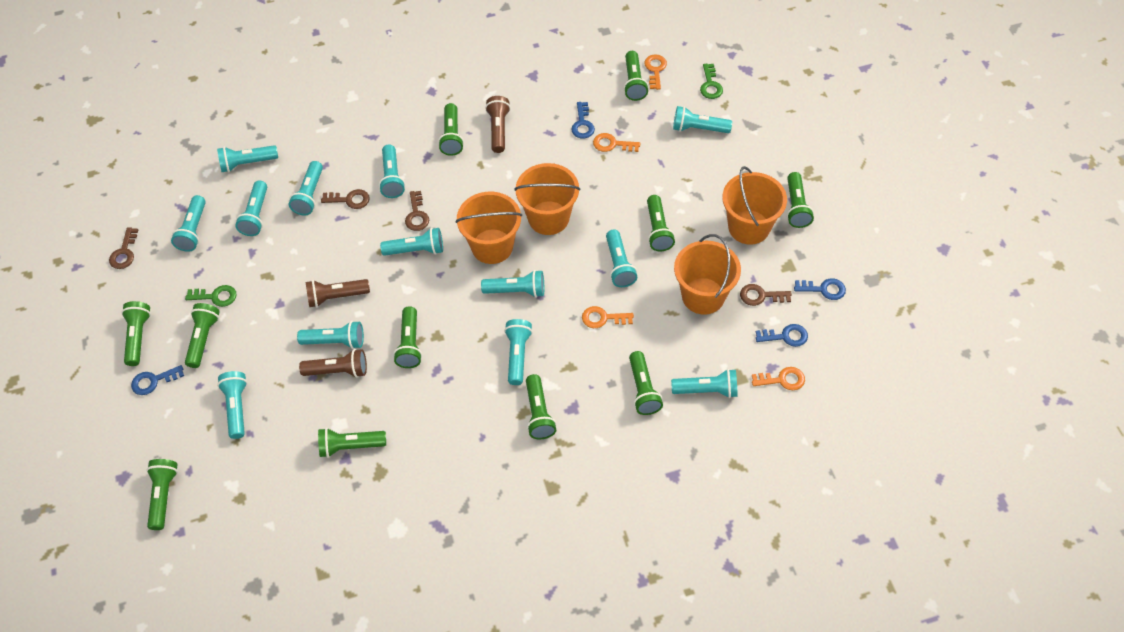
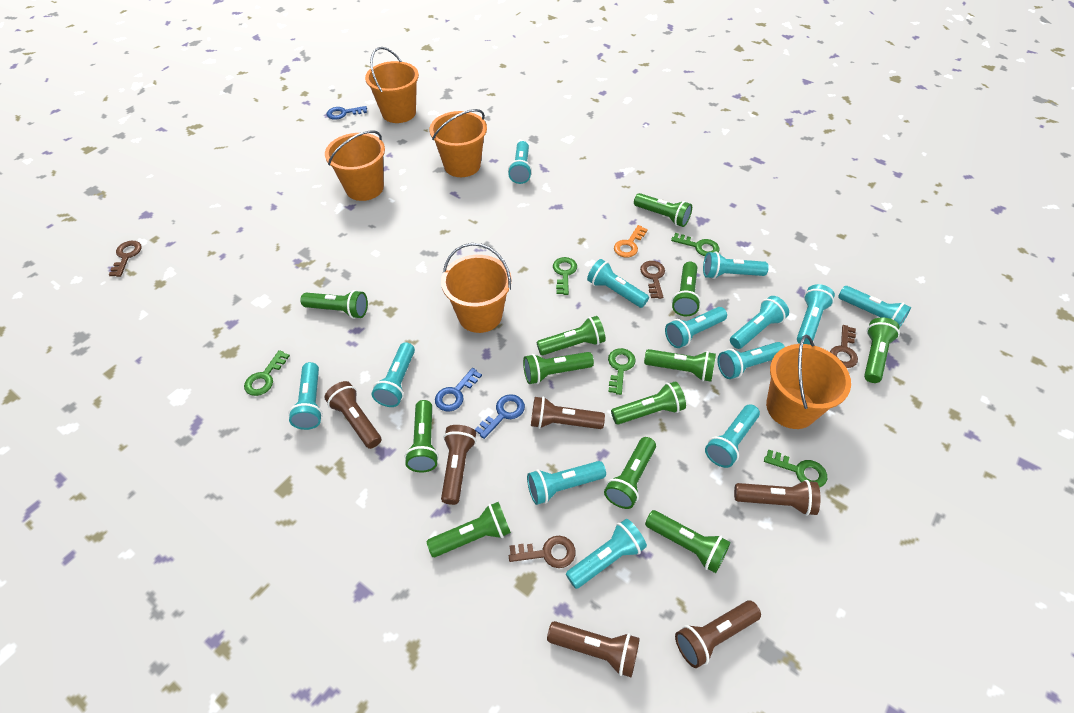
blue key: [131,365,184,395] [571,102,595,139] [756,324,808,347] [794,278,846,300] = 4 -> [327,106,367,120] [435,368,482,412] [475,394,525,439] = 3
brown flashlight: [299,349,367,378] [306,279,370,307] [485,96,511,153] = 3 -> [324,381,381,449] [441,425,476,505] [531,397,605,429] [547,621,640,677] [675,601,761,668] [734,480,820,516] = 6
green flashlight: [121,301,151,366] [147,459,178,530] [185,303,220,368] [318,428,386,458] [393,306,422,368] [438,103,464,156] [526,374,556,439] [624,51,649,101] [629,351,663,415] [647,195,675,251] [787,172,814,228] = 11 -> [300,290,368,319] [405,400,439,472] [427,502,511,557] [523,352,594,384] [537,316,606,355] [604,437,656,509] [611,381,686,425] [634,193,692,227] [644,349,716,382] [645,510,730,573] [672,262,701,316] [864,317,900,383] = 12
green key: [185,285,237,307] [700,64,723,99] = 2 -> [244,350,290,396] [553,257,577,295] [608,348,636,395] [671,233,719,256] [764,449,827,488] = 5
orange bucket: [456,192,522,264] [514,163,580,235] [674,234,741,315] [722,166,787,245] = 4 -> [325,130,385,201] [365,47,419,123] [429,109,487,177] [441,243,512,333] [766,335,851,429] = 5
orange key: [582,306,634,328] [593,133,640,152] [644,54,667,90] [752,367,805,390] = 4 -> [614,225,648,258] = 1

